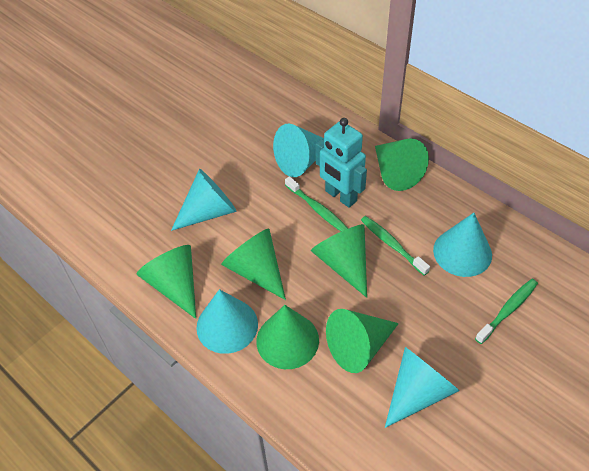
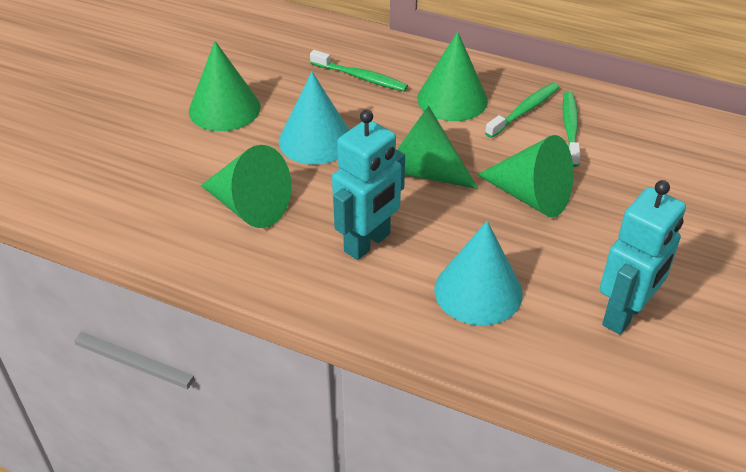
green cone: [136,245,196,319] [221,228,286,300] [257,305,319,369] [311,224,367,298] [326,309,399,373] [375,139,429,191] = 6 -> [189,41,261,131] [201,145,291,228] [397,106,478,189] [417,31,488,121] [477,135,573,218] = 5
turquoise cone: [171,169,236,231] [196,289,258,354] [273,123,324,177] [385,347,460,428] [433,213,492,277] = 5 -> [279,72,349,165] [434,221,523,326] = 2
turquoise robot: [315,118,367,208] = 1 -> [332,110,405,260] [600,180,686,335] = 2

